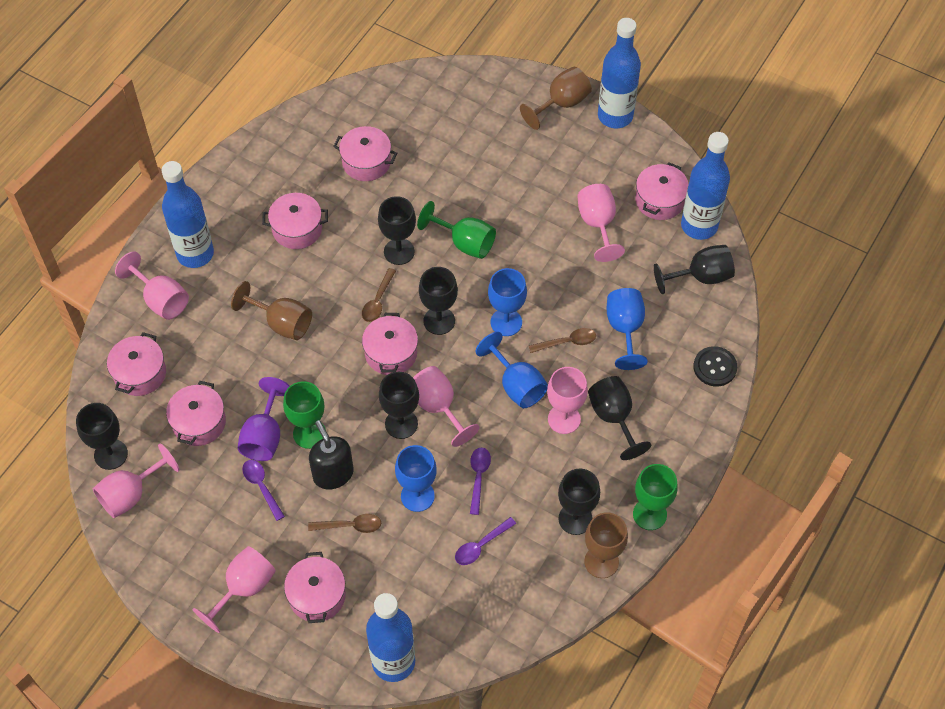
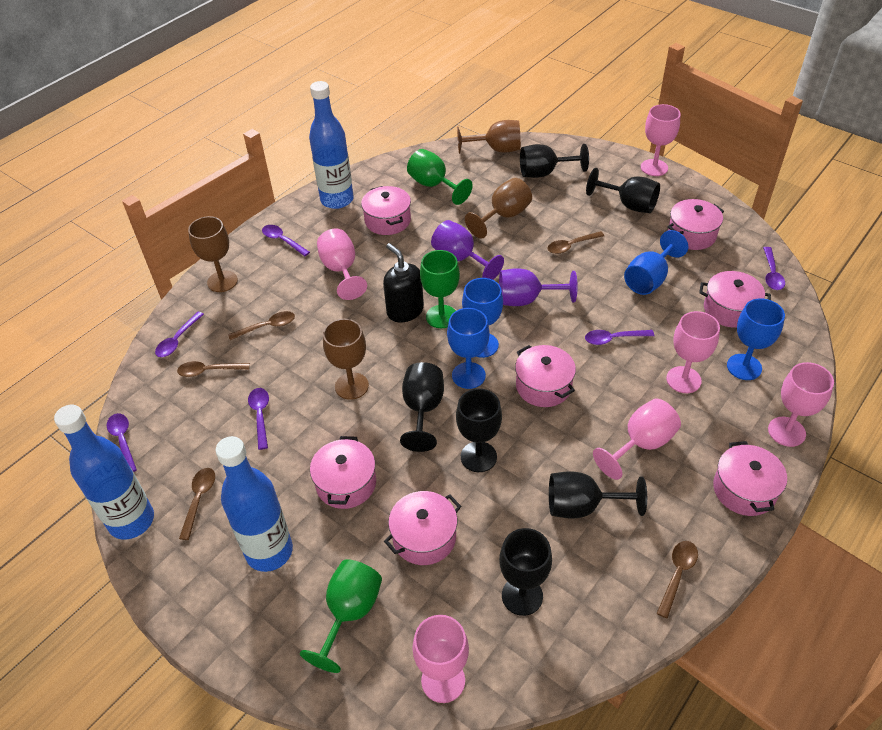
black button: [693,346,737,386] = 1 -> none = 0
black goblet: [76,403,128,470] [378,196,416,265] [379,372,419,439] [419,267,458,335] [558,469,600,535] [588,376,651,460] [654,245,735,294] = 7 -> [400,362,444,452] [456,388,502,472] [499,528,552,616] [520,144,589,178] [549,471,647,518] [586,168,660,213] = 6
blue bottle: [162,161,214,268] [366,593,415,682] [598,18,641,128] [681,132,730,240] = 4 -> [54,405,154,540] [215,436,293,572] [309,81,354,209] = 3
brown goblet: [231,281,312,340] [520,67,592,130] [584,512,628,578] = 3 -> [188,216,238,292] [323,319,369,400] [457,120,521,154] [465,178,532,239] = 4
brown spoon: [308,514,381,533] [362,268,396,322] [529,328,596,353] = 3 -> [177,361,250,377] [179,468,215,540] [228,311,295,340] [547,231,604,254] [657,541,698,618] = 5
purple goblet: [238,377,290,461] = 1 -> [431,220,504,280] [499,268,578,306] = 2
purple spoon: [242,460,285,521] [455,517,516,565] [470,448,491,515] = 3 -> [107,413,137,472] [155,312,204,357] [248,388,269,450] [262,225,310,256] [585,330,654,345] [763,247,785,290] = 6

